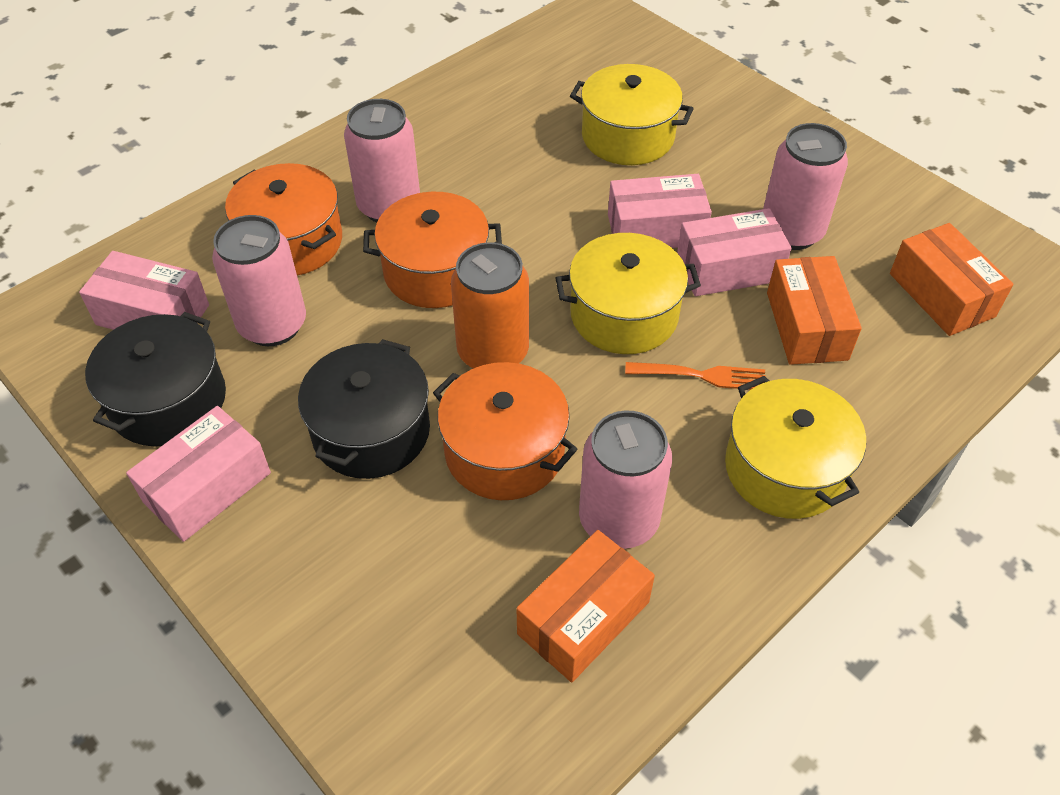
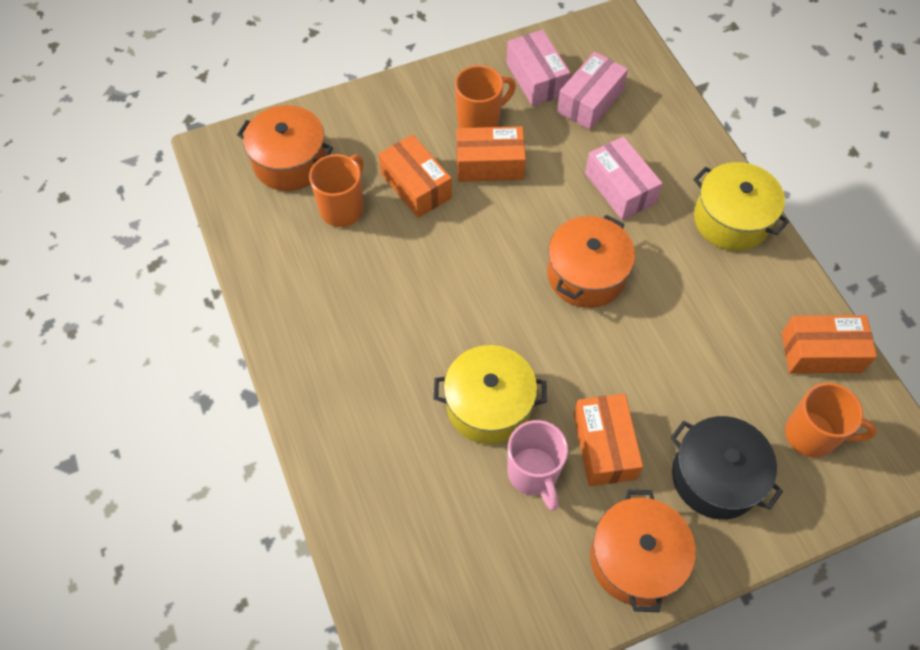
black pot: [85,312,226,447] [298,339,430,479] = 2 -> [670,416,783,519] = 1
orange box: [516,530,655,682] [767,256,862,365] [890,223,1014,336] = 3 -> [378,135,452,218] [456,126,526,182] [573,394,643,486] [781,315,877,373] = 4
orange can: [451,242,529,368] = 1 -> none = 0
orange fork: [625,362,766,390] = 1 -> none = 0
orange mug: none = 0 -> [309,154,364,227] [455,65,516,128] [785,382,877,458] = 3
pink box: [79,251,209,330] [126,406,271,542] [608,174,712,248] [677,208,791,296] = 4 -> [506,30,570,106] [557,52,628,130] [585,136,662,220] = 3
pink can: [212,215,306,346] [344,99,420,222] [579,410,672,549] [763,123,848,250] = 4 -> none = 0
pink mug: none = 0 -> [507,420,568,511] = 1
yellow pot: [555,233,701,354] [570,64,694,165] [725,376,866,519] = 3 -> [434,345,547,444] [693,162,789,251] = 2

